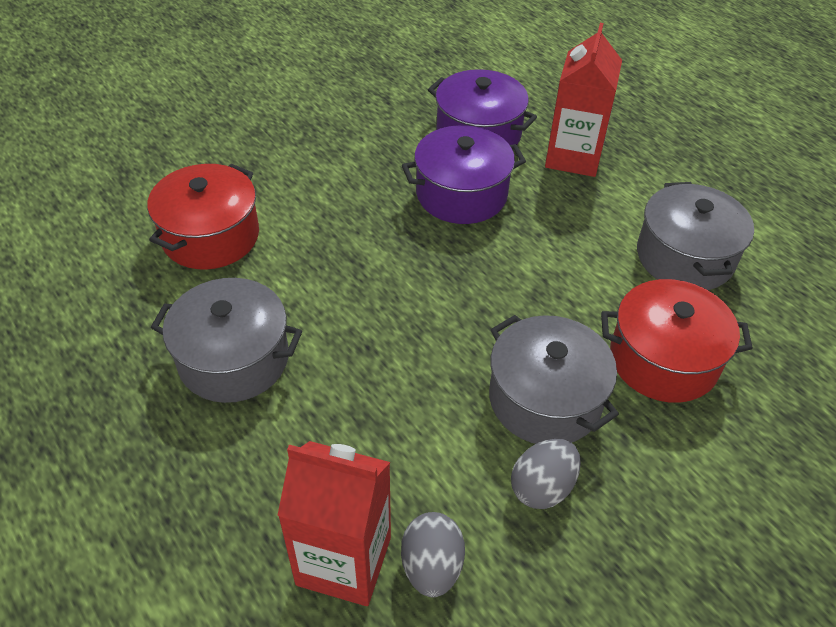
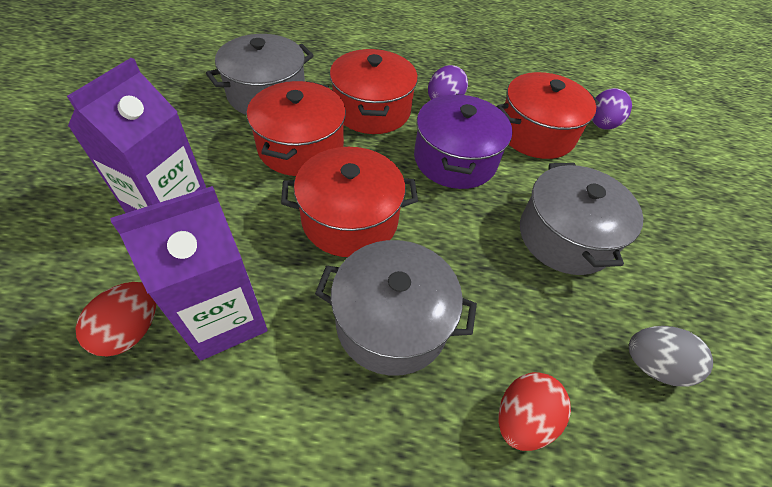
grey egg: [401,512,465,597] [511,439,581,509] = 2 -> [629,326,713,387] = 1
purple carton: none = 0 -> [67,58,206,213] [110,186,267,360] = 2
purple egg: none = 0 -> [428,65,468,100] [592,88,632,130] = 2
purple pot: [402,125,526,224] [428,69,537,145] = 2 -> [414,94,512,189] = 1
red carton: [277,441,391,606] [545,23,622,177] = 2 -> none = 0
red egg: none = 0 -> [75,282,156,357] [498,372,571,451] = 2
red pot: [147,164,259,269] [601,279,753,403] = 2 -> [247,81,346,176] [281,147,418,257] [330,49,418,134] [496,72,599,159] = 4

